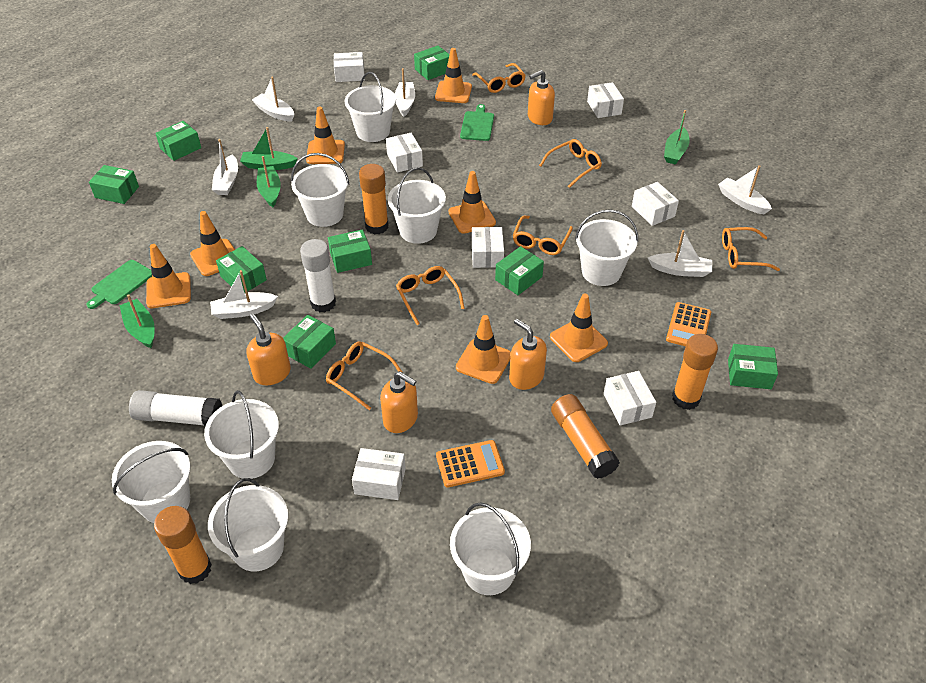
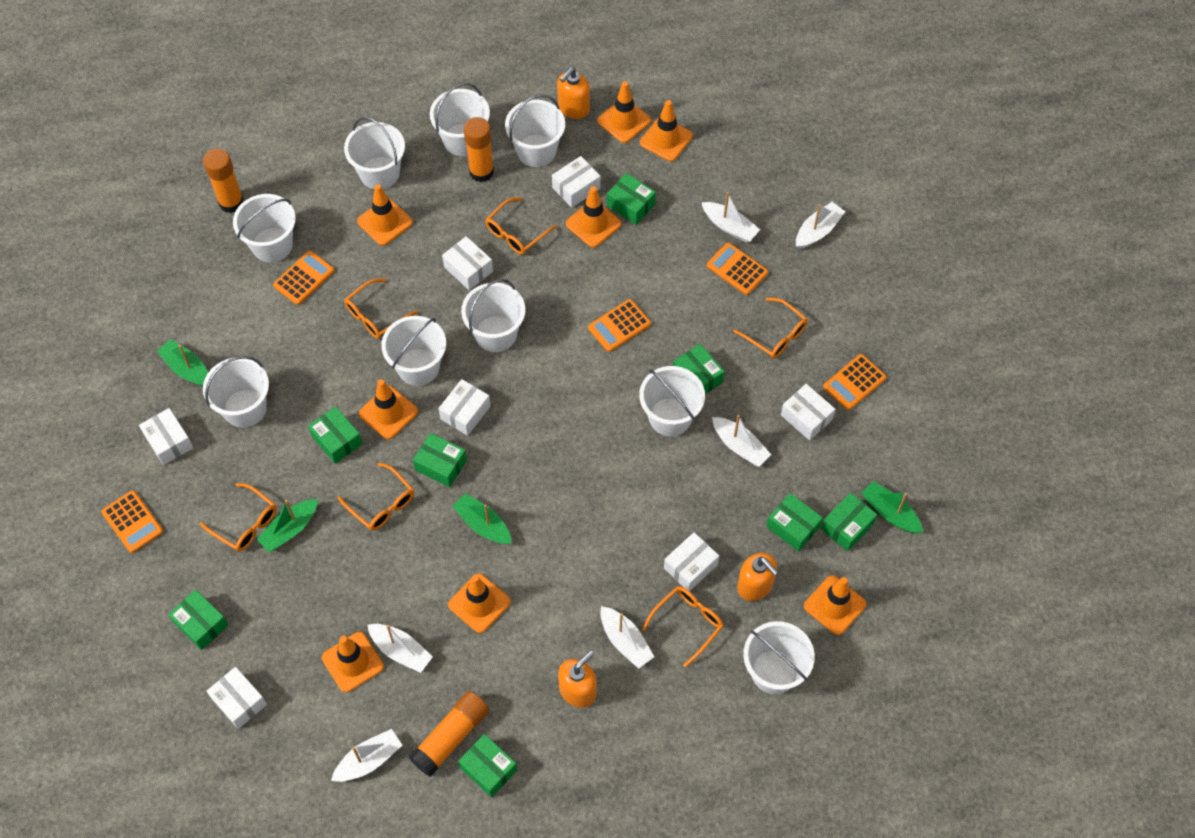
green cutting board: [87,260,152,309] [460,104,494,141] = 2 -> none = 0
orange calculator: [436,440,505,487] [666,302,711,346] = 2 -> [101,490,163,553] [273,251,334,305] [588,299,651,352] [707,243,768,295] [823,354,886,410] = 5
orange glue stick: [154,506,212,584] [359,164,389,235] [551,394,620,479] [672,334,718,410] = 4 -> [203,148,244,213] [409,691,490,777] [464,117,494,182] = 3
orange soap dispenser: [247,314,291,385] [380,371,418,433] [509,319,547,390] [528,70,555,125] = 4 -> [557,67,590,119] [558,651,597,708] [737,553,778,601] = 3
orange traffic cone: [146,244,191,308] [190,211,235,276] [306,107,345,164] [435,48,472,103] [448,171,496,234] [456,315,511,384] [550,294,608,362] = 7 -> [322,632,384,693] [357,184,413,246] [359,379,418,439] [448,573,511,633] [566,186,621,248] [597,81,651,143] [640,100,693,162] [804,575,866,635] = 8
white bucket: [112,441,191,523] [204,390,279,479] [208,478,288,571] [291,153,349,227] [345,72,396,142] [388,167,446,244] [450,502,531,595] [575,209,638,286] = 8 -> [203,356,269,428] [233,194,296,262] [344,117,405,189] [381,316,446,386] [430,83,490,156] [461,279,525,352] [505,94,565,167] [639,366,705,436] [743,621,815,694] = 9
white glue stick: [129,390,222,426] [300,239,336,313] = 2 -> none = 0

